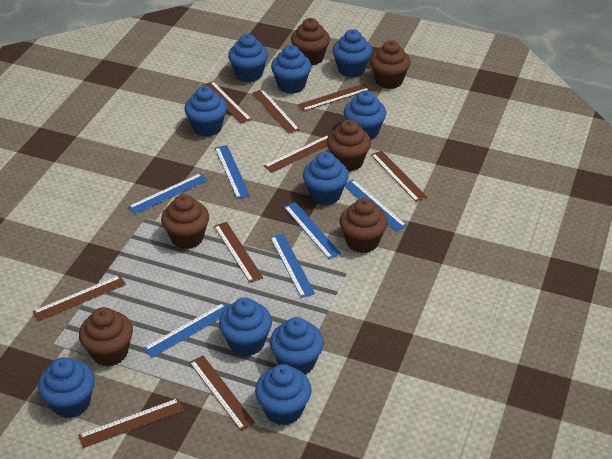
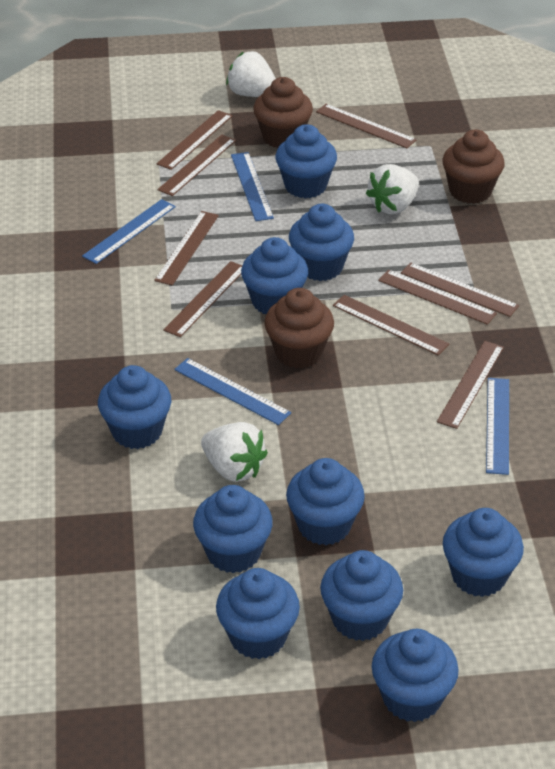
blue ruler: [128,173,208,214] [143,303,228,358] [215,145,250,199] [270,234,315,298] [284,202,341,259] [344,179,407,231] = 6 -> [82,199,176,264] [174,358,291,425] [231,152,274,221] [486,378,509,475] = 4
brown cupcake: [79,307,133,367] [161,194,209,249] [291,18,330,66] [327,120,371,172] [339,198,388,253] [370,40,411,89] = 6 -> [253,77,313,148] [264,288,334,368] [442,129,505,204] = 3
white strawberry: none = 0 -> [201,422,268,482] [226,51,276,97] [366,164,419,214] = 3

